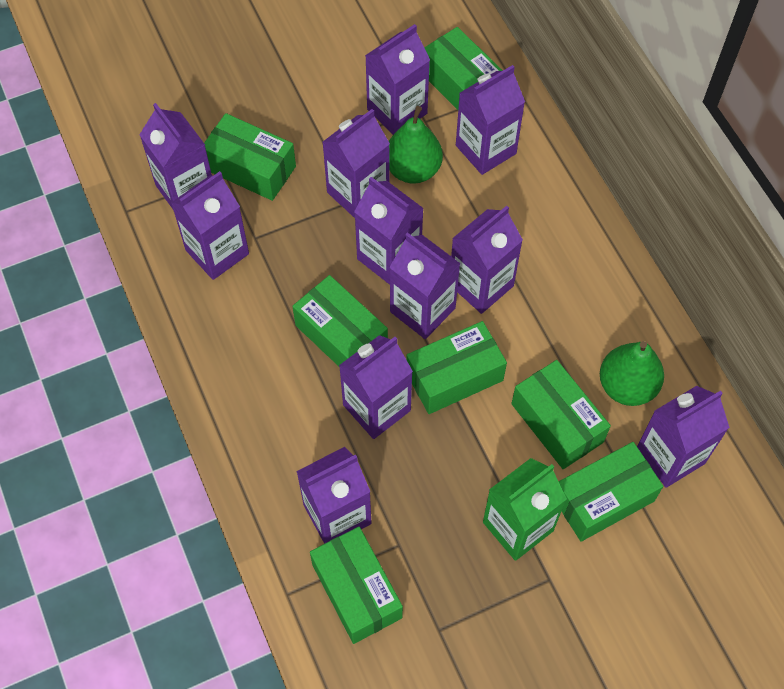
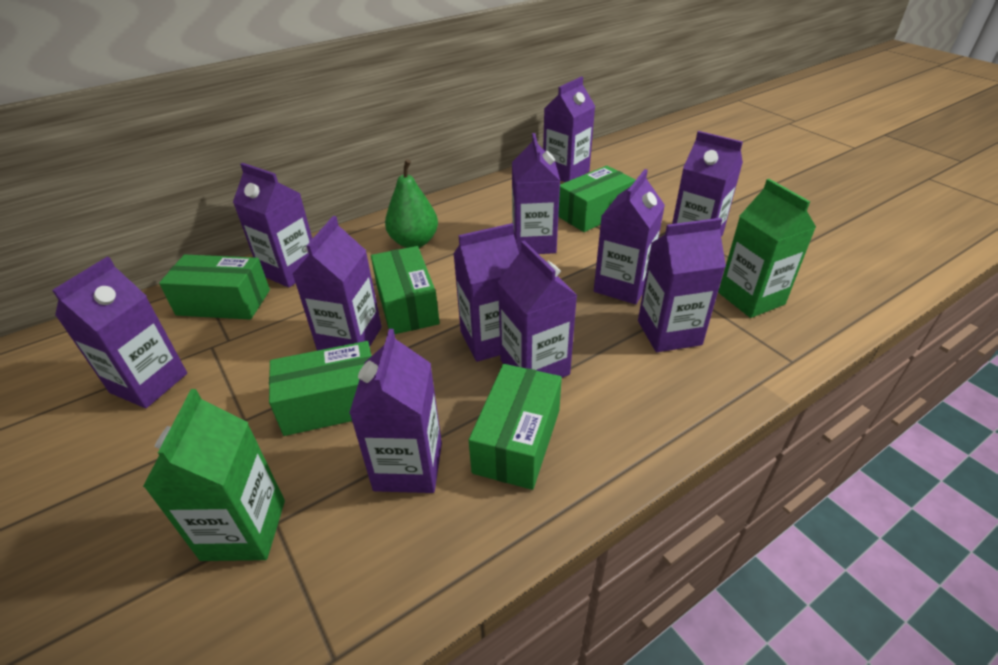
green box: [204,113,296,201] [292,275,388,367] [310,527,403,644] [406,321,507,414] [424,27,503,110] [511,360,611,469] [558,442,663,542] = 7 -> [159,255,270,320] [269,341,372,436] [371,246,440,334] [469,364,562,490] [558,166,636,232] = 5
green carton: [483,458,567,561] = 1 -> [143,389,285,561] [718,179,816,318] = 2
green pear: [389,106,443,184] [600,341,664,406] = 2 -> [385,159,438,248] = 1

